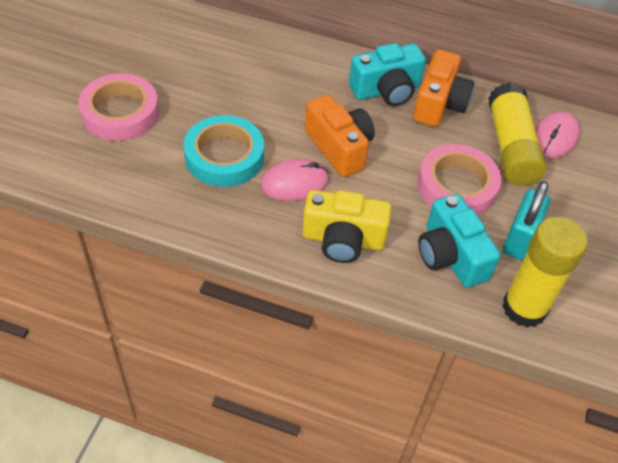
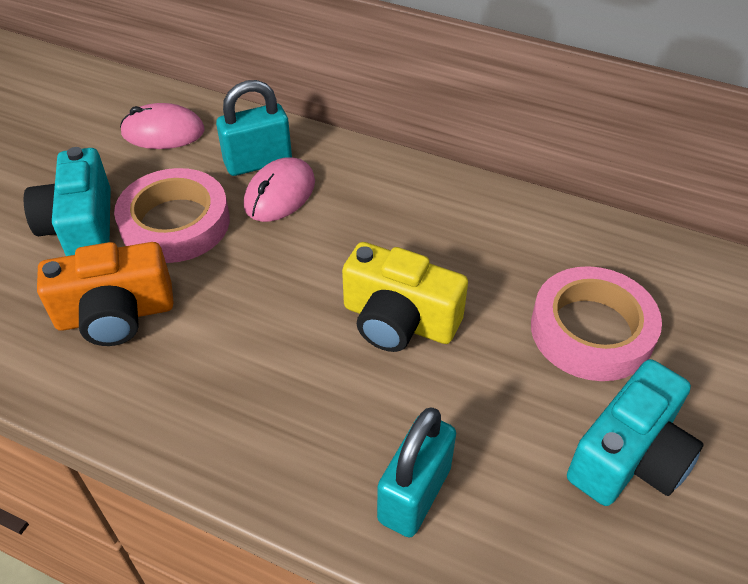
orange camera: [305,95,375,177] [413,49,474,127] = 2 -> [37,242,174,346] = 1
turquoise padlock: [503,181,550,260] = 1 -> [216,80,292,176] [377,407,456,538] = 2
turquoise tape: [183,115,264,187] = 1 -> none = 0
yellow glue stick: [488,82,546,186] [502,217,588,328] = 2 -> none = 0

